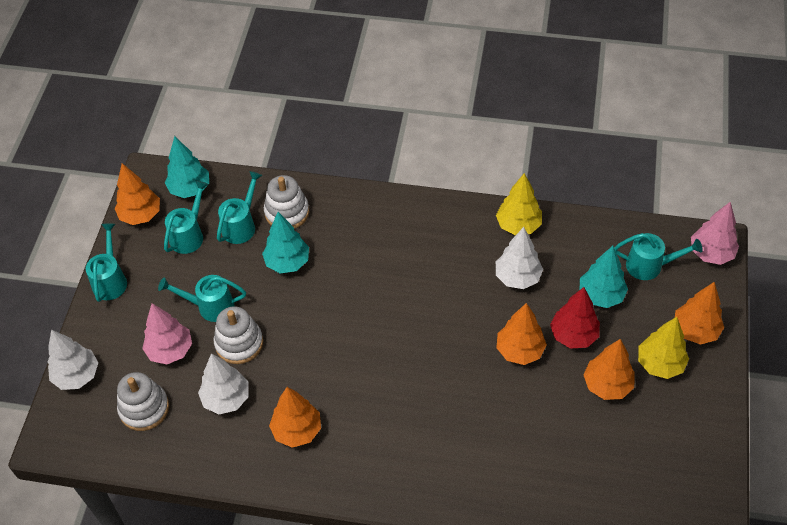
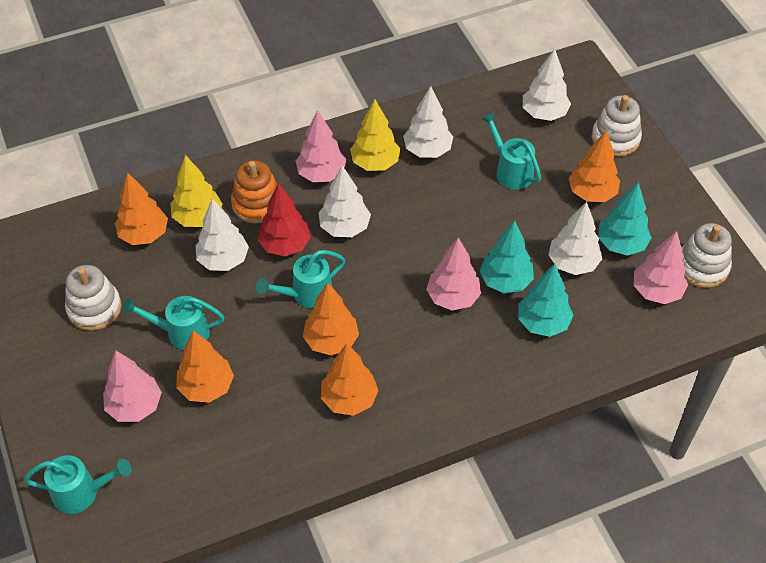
orange stacking toy: none = 0 -> [231,160,278,223] = 1
pink tree: [142,303,192,364] [691,201,739,265] = 2 -> [103,351,162,422] [296,110,346,182] [426,237,481,311] [634,231,688,304] = 4
turquoise watering can: [86,224,127,302] [158,275,246,322] [164,180,208,254] [217,171,262,244] [614,233,703,280] = 5 -> [24,455,132,514] [122,296,224,350] [256,250,346,308] [481,112,541,189] = 4
white tree: [48,330,98,390] [198,353,249,414] [496,227,543,289] = 3 -> [196,199,249,271] [319,165,371,237] [403,86,453,158] [523,49,571,121] [548,202,603,275] = 5

